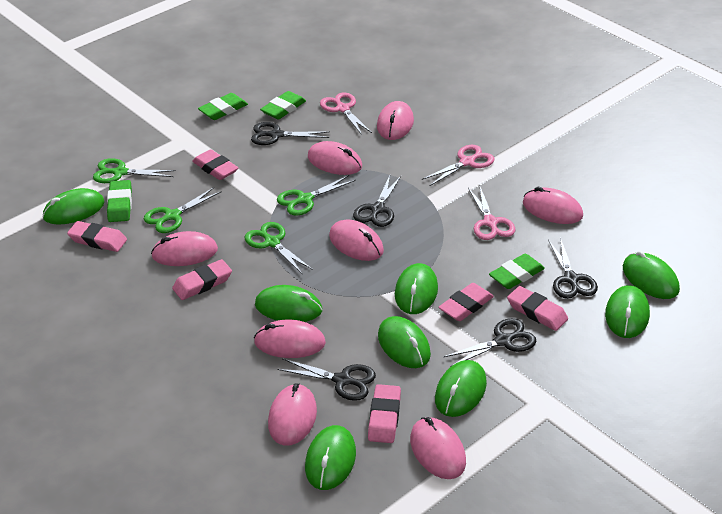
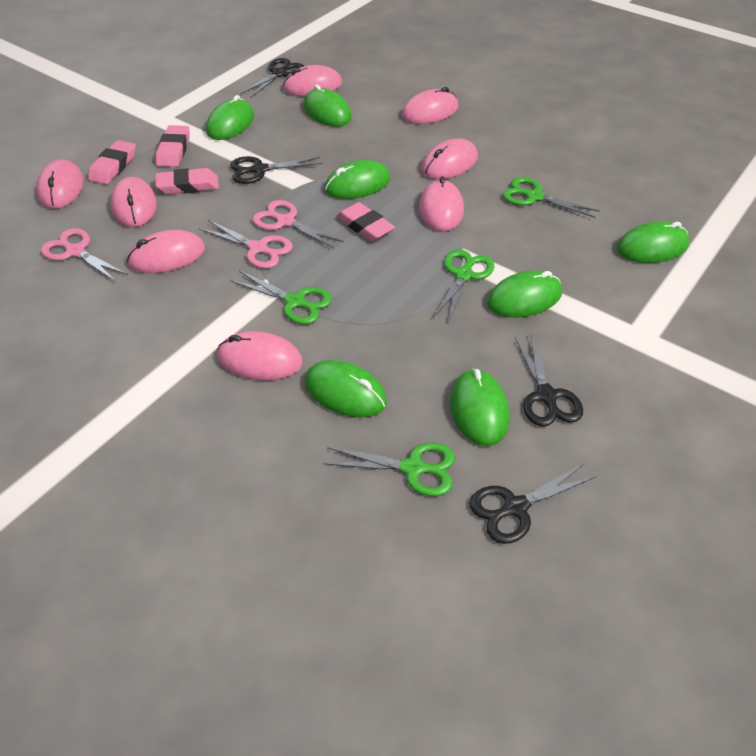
black scissors: [251,122,330,145] [277,358,376,401] [353,176,401,227] [444,318,536,367] [548,237,598,299] = 5 -> [230,156,322,184] [241,58,304,98] [469,463,597,544] [515,335,583,427] = 4
green eraser: [107,180,132,222] [198,93,248,120] [260,91,306,119] [489,254,545,289] = 4 -> none = 0
green mouse: [43,188,105,225] [255,285,322,322] [305,425,356,490] [378,316,431,368] [395,263,438,314] [435,360,487,417] [605,285,650,338] [623,251,680,299] = 8 -> [206,95,254,140] [304,85,352,126] [305,360,387,418] [325,160,391,199] [450,369,509,446] [487,270,562,317] [617,221,689,263] = 7
pink eraser: [67,221,127,252] [172,259,232,300] [192,149,238,180] [368,384,401,443] [438,283,494,321] [507,286,568,331] = 6 -> [88,140,136,185] [155,168,219,194] [156,125,190,167] [336,202,395,242] = 4

